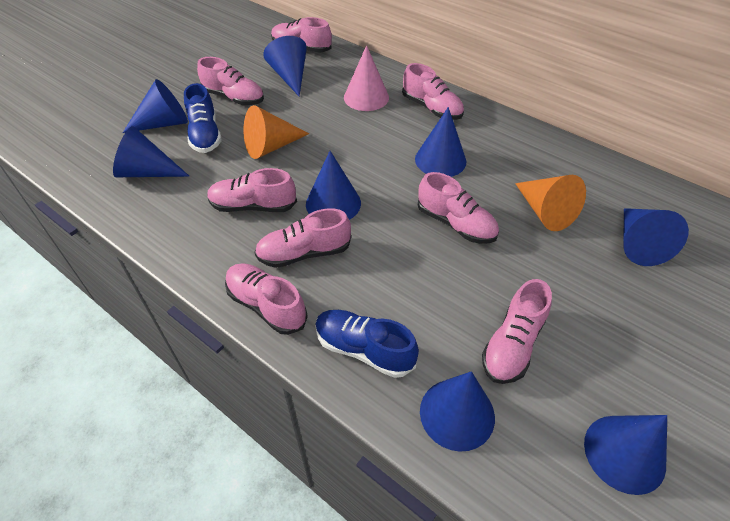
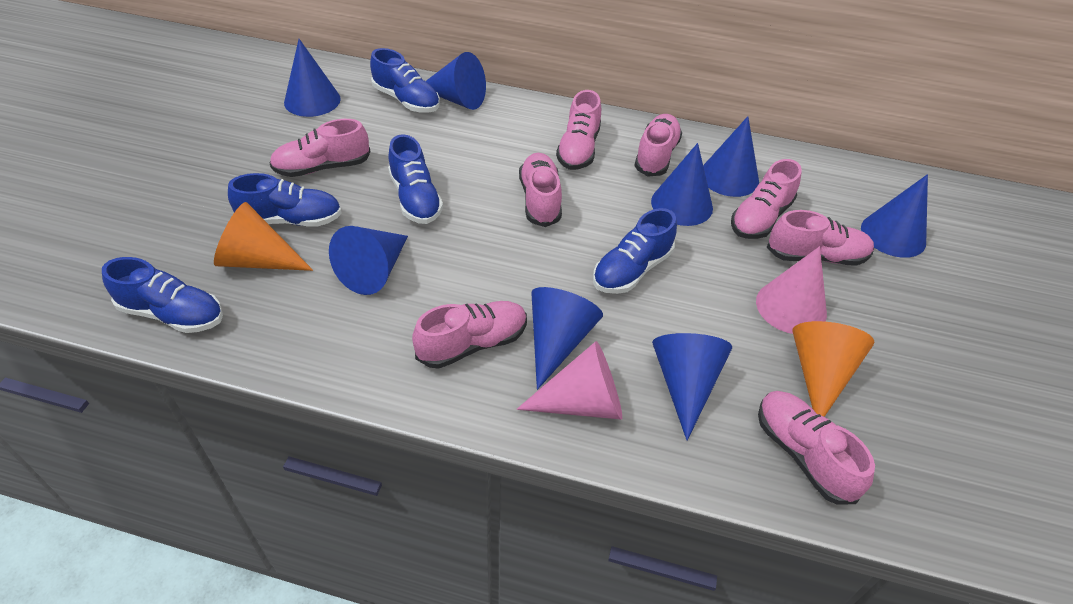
blue shoe: [184,83,222,153] [315,310,419,378] = 2 -> [102,257,223,333] [228,173,342,227] [370,48,440,113] [388,134,443,224] [593,208,677,294] = 5
pink cone: [344,45,389,111] = 1 -> [516,341,622,420] [756,246,827,334] = 2

